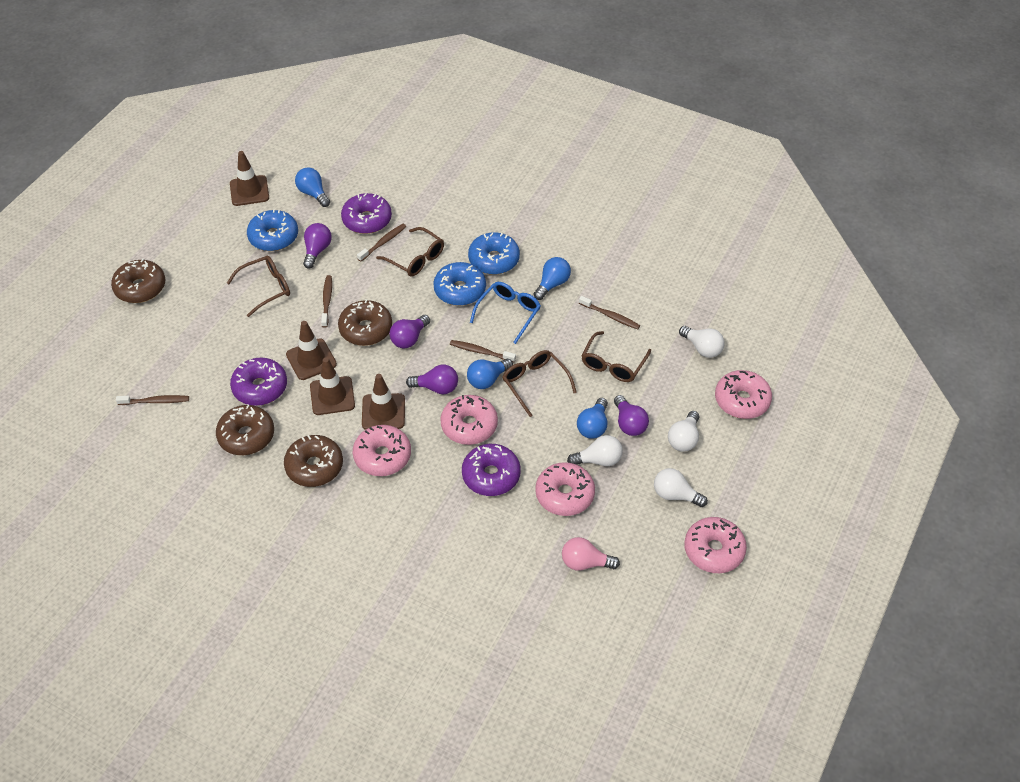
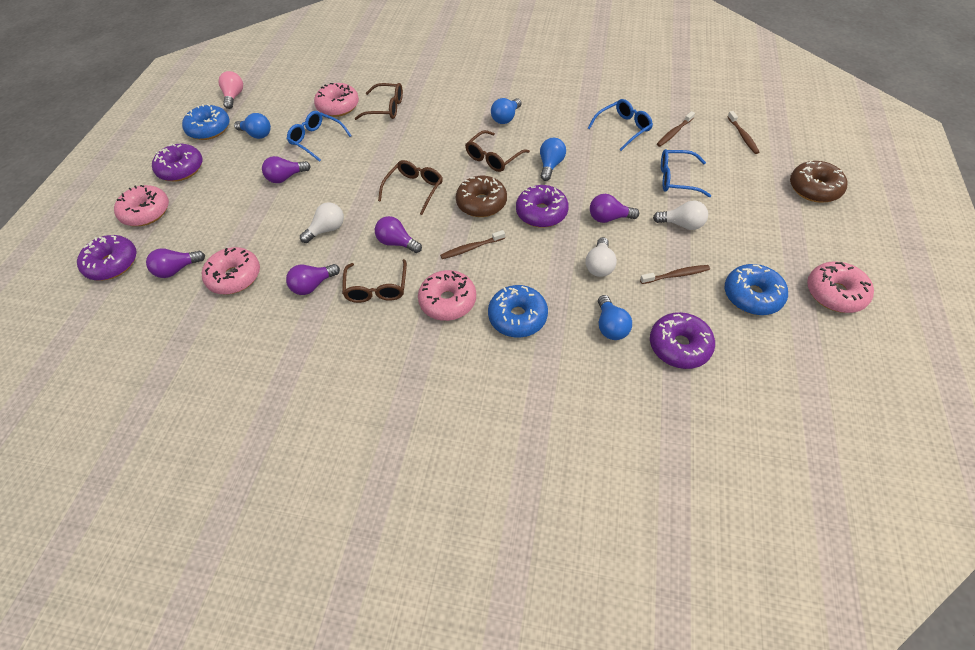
blue glasses: [470,282,541,344] = 1 -> [287,111,351,162] [588,99,653,151] [661,149,711,197] = 3
brown donut: [111,259,165,303] [216,405,274,455] [284,435,343,487] [338,299,392,346] = 4 -> [456,176,507,217] [790,161,848,203] = 2
brown toothbrush: [116,395,189,405] [321,275,332,328] [357,224,406,262] [450,340,516,362] [579,296,640,330] = 5 -> [440,230,505,259] [640,265,710,284] [657,111,695,147] [728,111,760,154] = 4
brown traffic cone: [230,151,269,206] [286,321,337,380] [310,358,355,415] [362,374,405,430] = 4 -> none = 0
purple donut: [230,357,287,406] [341,193,392,234] [462,444,521,496] = 3 -> [77,235,137,280] [152,144,203,181] [516,185,569,227] [650,312,715,369] = 4
purple light bulb: [303,223,332,269] [390,315,430,348] [406,364,458,394] [614,395,649,436] = 4 -> [146,248,205,278] [262,156,311,183] [286,264,340,295] [375,216,422,253] [590,194,639,223] = 5
white light bulb: [567,435,623,466] [654,468,708,507] [668,411,699,452] [679,326,724,358] = 4 -> [300,202,344,243] [586,237,617,277] [653,201,708,230] = 3

